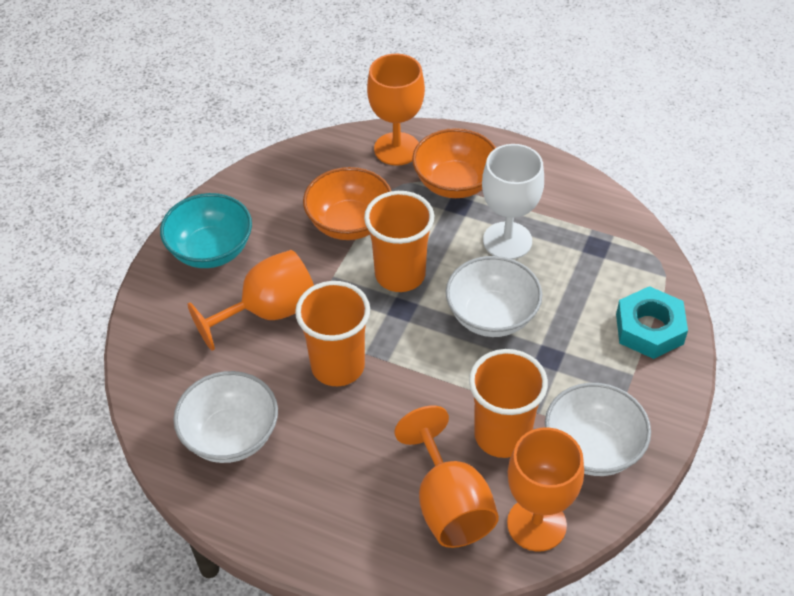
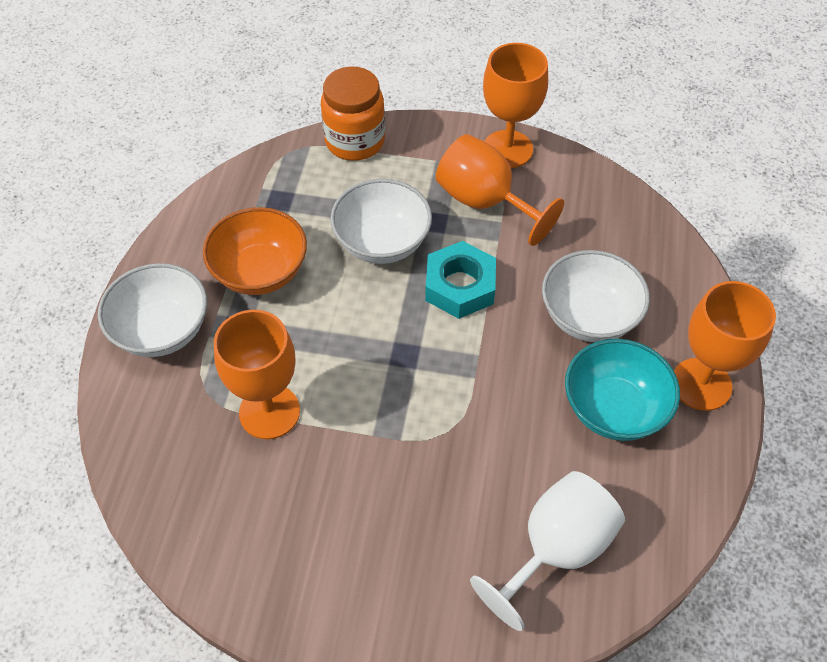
orange bowl: [303,167,391,240] [412,128,496,198] = 2 -> [203,207,307,295] = 1
orange cup: [295,281,370,386] [364,191,434,292] [469,349,548,458] = 3 -> none = 0
orange jar: none = 0 -> [321,66,385,161] = 1

